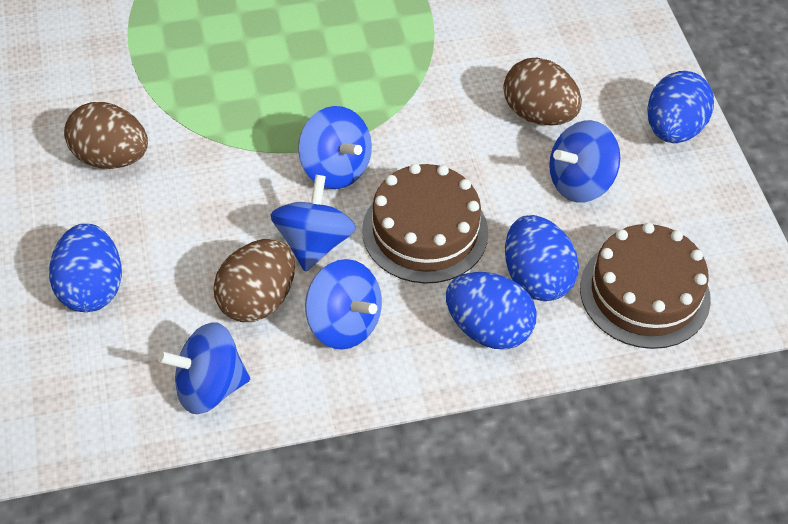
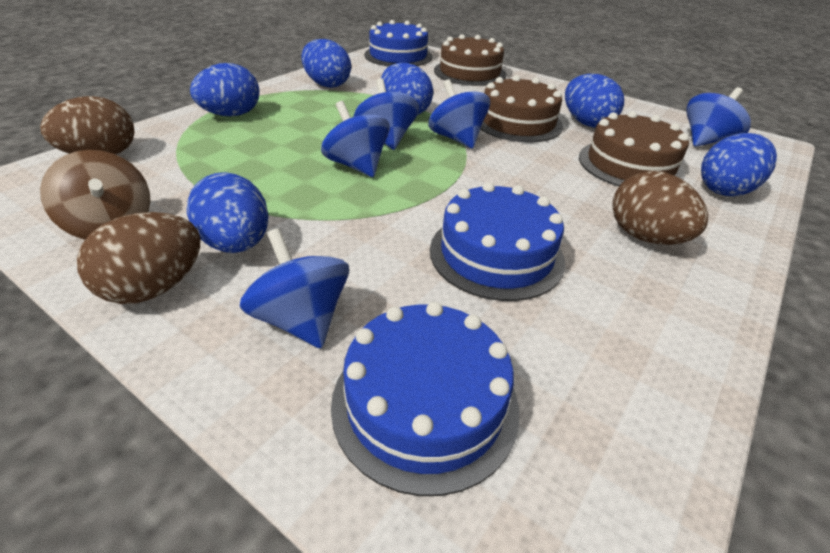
blue cake: none = 0 -> [331,302,519,496] [364,20,432,66] [430,182,566,301] = 3
blue egg: [49,223,122,312] [446,272,537,349] [505,215,579,301] [647,71,714,143] = 4 -> [187,172,269,253] [190,63,259,116] [301,39,351,88] [381,63,433,115] [565,74,624,127] [701,133,777,196] = 6
brown cake: [362,163,488,284] [580,223,711,349] = 2 -> [434,34,507,86] [480,75,563,143] [579,111,689,186] = 3
brown spinning top: none = 0 -> [40,150,151,240] = 1

